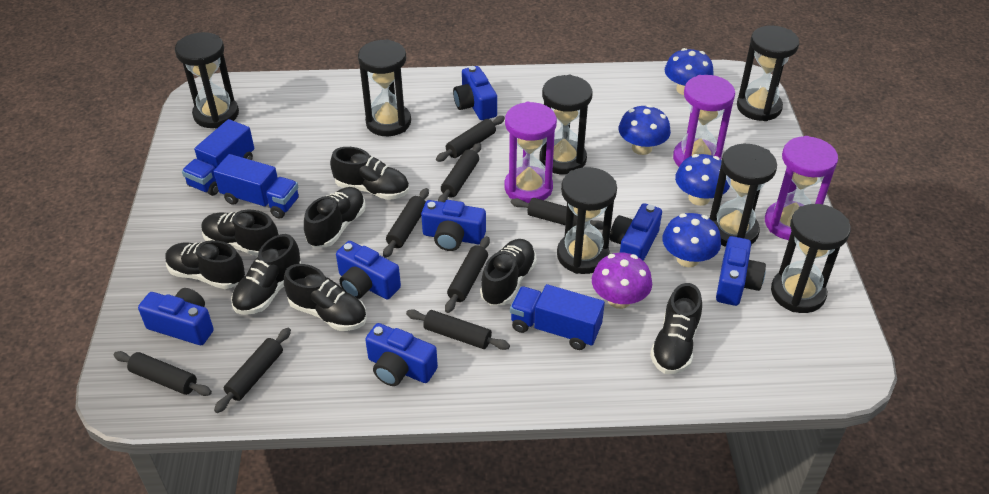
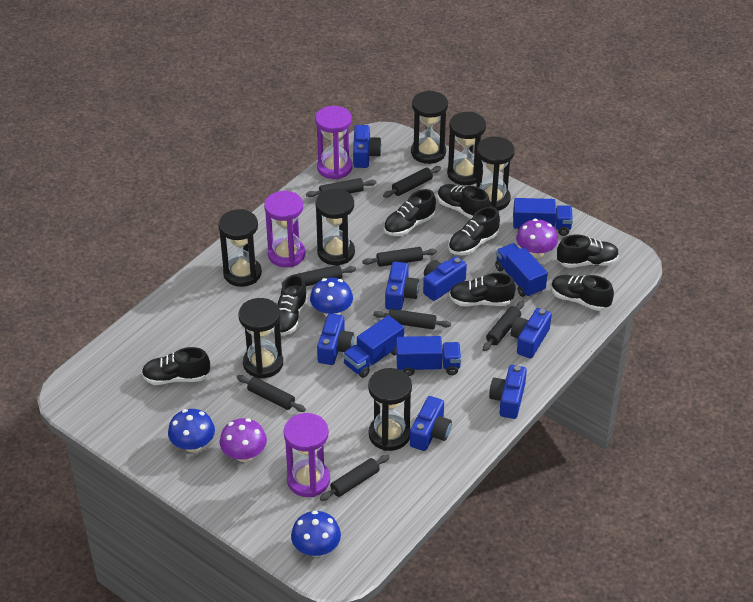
blue mushroom: [619,105,671,155] [662,213,721,267] [665,48,714,95] [675,154,730,206] = 4 -> [168,409,215,452] [291,511,341,557] [310,278,353,317] = 3
blue truck: [182,119,254,196] [213,154,299,219] [510,284,605,350] = 3 -> [343,315,404,378] [396,336,461,376] [495,243,548,297] [513,198,573,236] = 4
purple mushroom: [592,253,652,309] = 1 -> [220,418,267,462] [516,219,558,259] = 2

